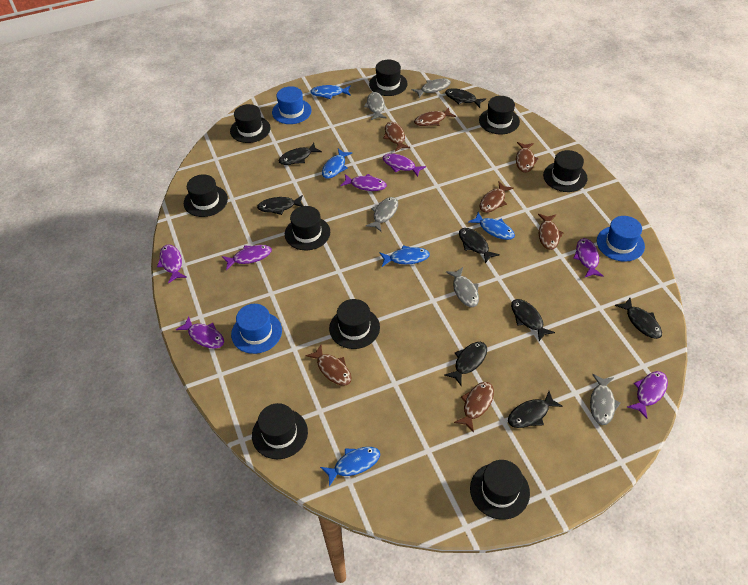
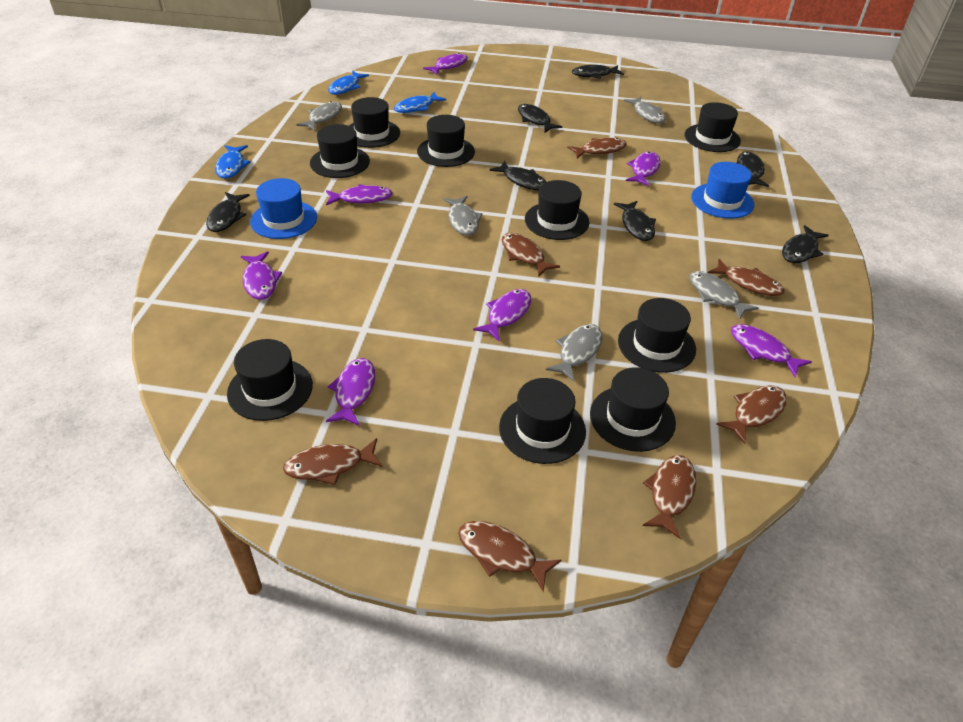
black fish: [257,195,303,215] [279,143,322,165] [444,342,487,386] [445,88,486,108] [459,228,500,263] [508,391,563,428] [511,299,555,341] [615,298,662,339] = 8 -> [206,192,250,232] [489,161,546,190] [518,104,562,132] [572,65,624,79] [614,201,656,241] [736,152,769,187] [782,225,829,263] = 7
blue fish: [310,85,351,99] [320,447,380,487] [322,149,353,179] [379,245,430,267] [468,212,515,240] = 5 -> [215,145,250,179] [328,71,369,95] [394,92,446,113] = 3
blue hat: [231,304,282,354] [272,86,312,124] [597,216,645,262] = 3 -> [250,178,317,239] [691,162,754,219] = 2

